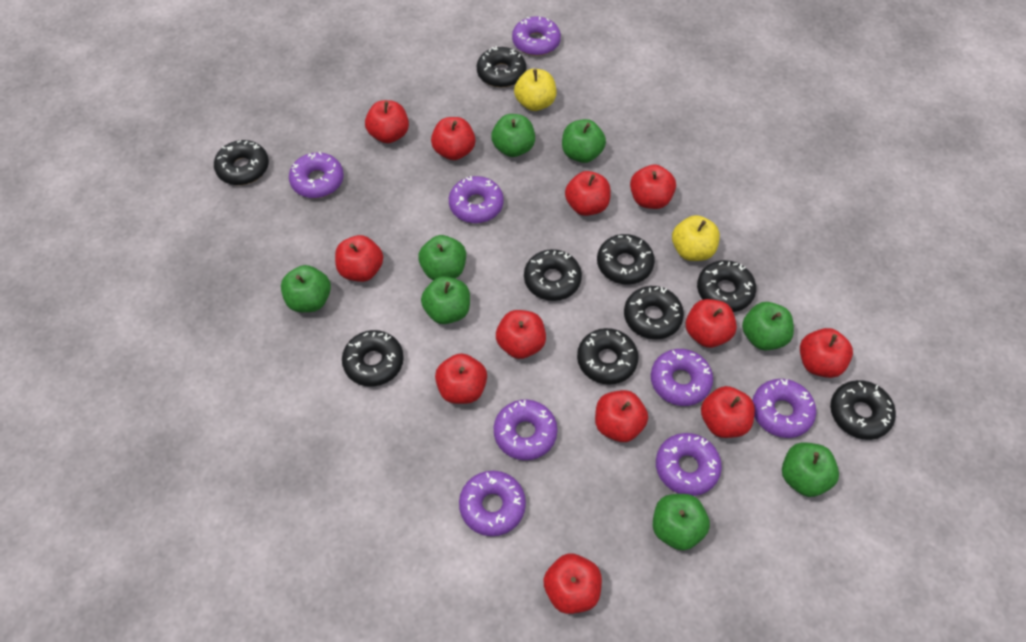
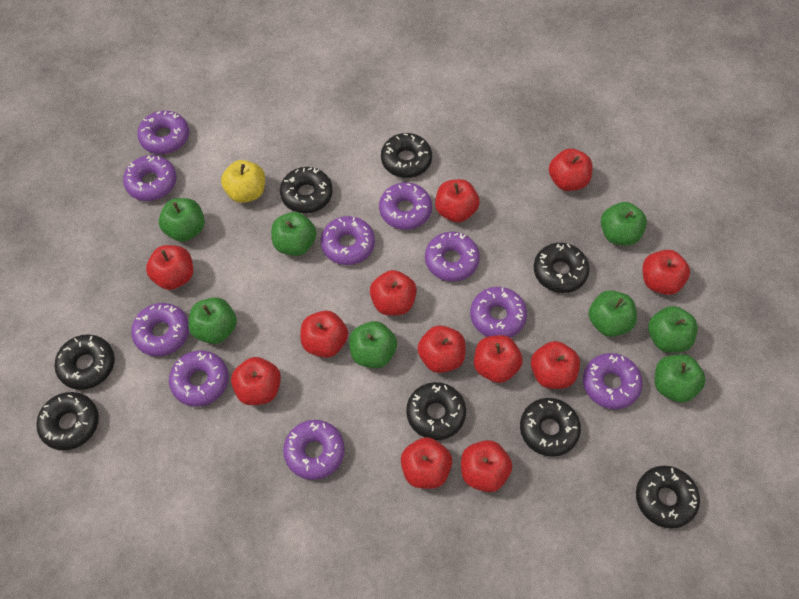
black donut: [214,140,269,185] [342,330,404,387] [477,46,526,87] [524,249,582,301] [577,328,638,385] [597,234,655,285] [624,286,684,339] [697,260,756,312] [830,380,896,440] = 9 -> [36,392,99,450] [54,334,115,390] [280,167,333,213] [381,133,432,178] [406,382,466,440] [520,398,581,457] [534,243,589,293] [636,466,700,529] = 8
purple donut: [289,152,344,198] [449,176,504,223] [459,471,526,536] [494,399,558,460] [512,16,561,56] [651,349,713,406] [656,433,722,496] [752,379,816,438] = 8 -> [123,155,177,201] [131,303,189,356] [137,110,189,154] [169,351,229,407] [283,420,345,480] [321,216,375,265] [379,182,432,230] [425,232,480,282] [470,287,527,337] [583,353,643,409] = 10
yellow apple: [514,69,556,111] [672,215,720,261] = 2 -> [221,160,265,203] = 1

